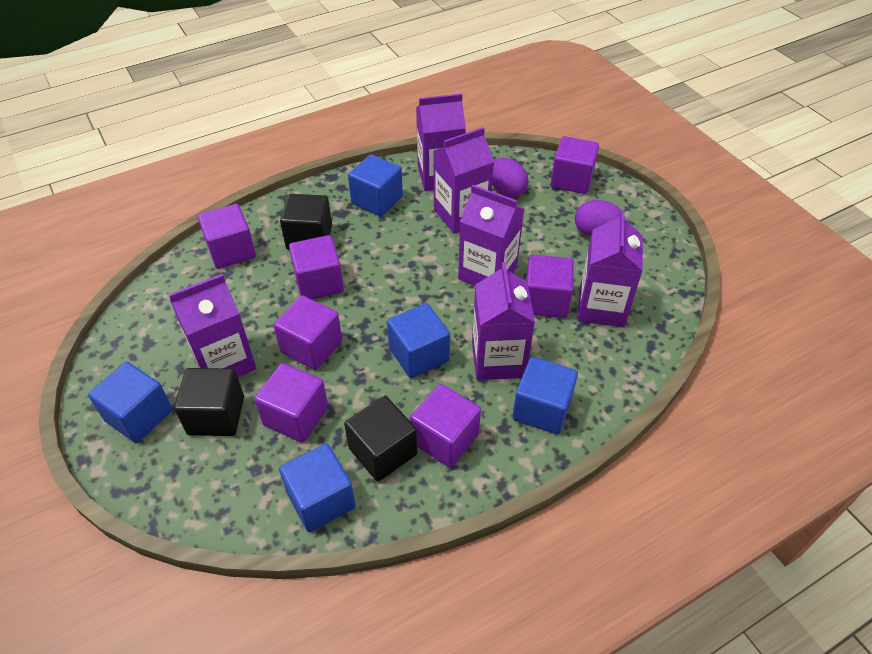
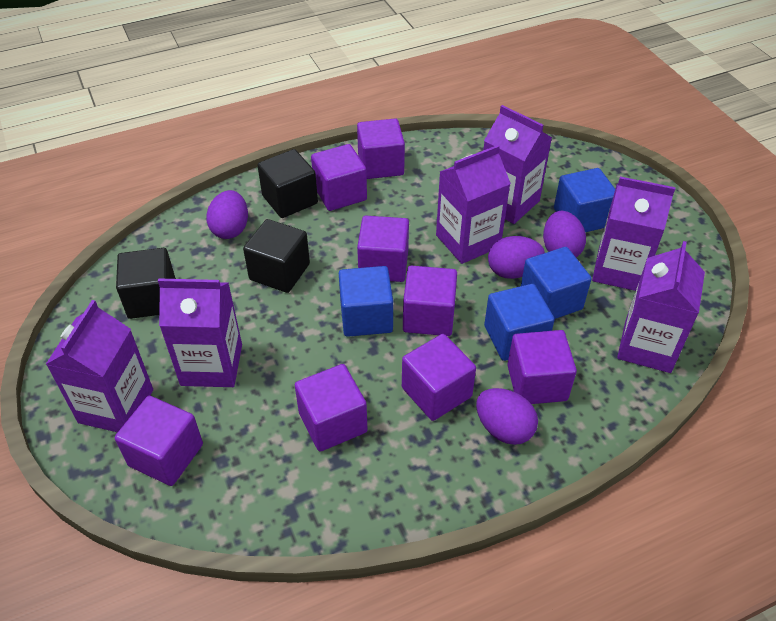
blue cube: [88,362,173,443] [279,443,356,532] [348,154,403,217] [387,303,450,378] [512,357,578,435] = 5 -> [339,266,393,337] [484,284,555,361] [521,247,592,319] [554,168,615,232] = 4
purple cube: [198,204,256,269] [254,363,328,443] [274,295,342,370] [289,235,344,299] [410,384,481,468] [526,254,574,318] [550,136,599,194] = 7 -> [115,396,203,486] [295,364,368,452] [311,144,367,211] [357,119,405,179] [357,216,409,282] [402,334,476,421] [403,266,457,336] [507,330,577,404] = 8
purple egg: [492,158,529,198] [575,200,625,236] = 2 -> [206,190,248,239] [476,388,538,445] [488,236,545,279] [543,211,586,257] = 4

